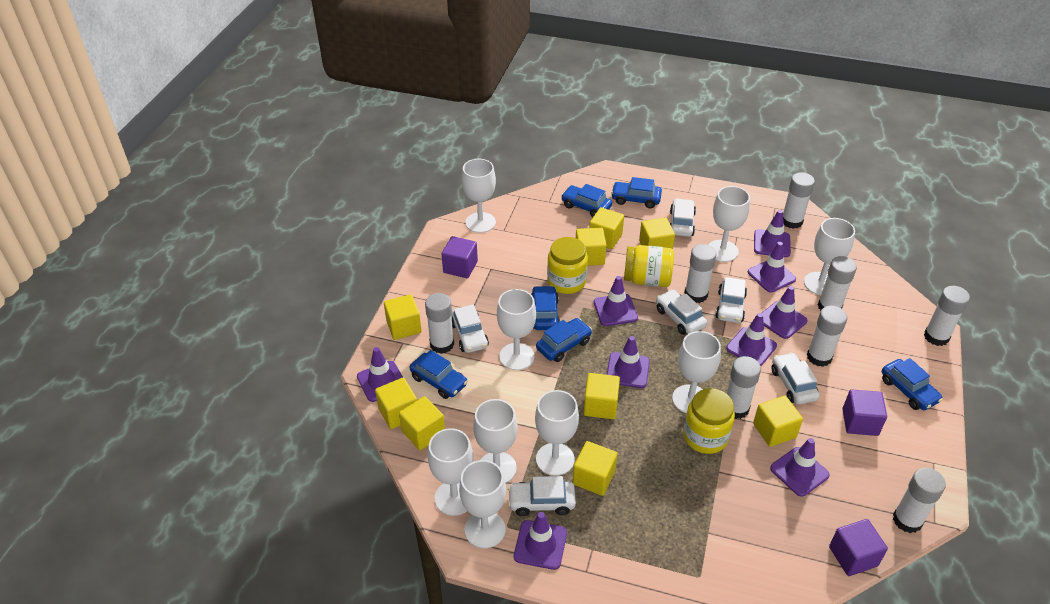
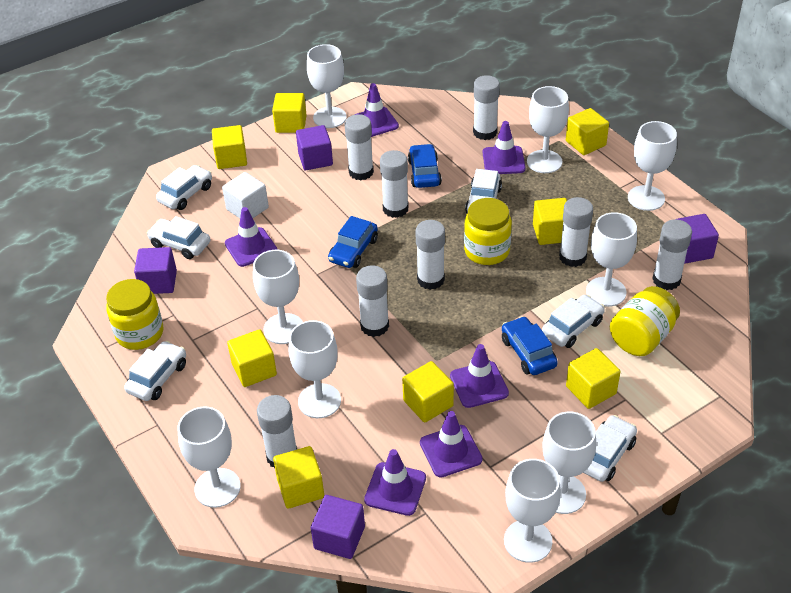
blue car: [410,350,468,399] [531,286,560,330] [536,318,592,362] [561,184,612,217] [611,177,662,208] [882,358,943,410] = 6 -> [328,216,378,268] [408,144,442,188] [502,316,558,375] = 3
purple cube: [442,236,478,278] [829,519,888,576] [842,389,887,436] = 3 -> [134,247,177,294] [296,125,333,170] [311,495,365,559] [677,214,719,264] = 4
purple traffic cone: [357,347,403,402] [514,512,567,570] [594,276,638,326] [607,336,650,388] [726,313,777,366] [748,242,796,292] [754,210,791,257] [762,286,807,339] [770,438,830,497] = 9 -> [225,207,278,267] [354,83,399,137] [364,449,426,516] [420,411,483,477] [450,344,509,408] [483,121,526,174] = 6
white cube: none = 0 -> [222,172,269,218] = 1
yellow cube: [375,378,417,429] [384,294,422,340] [399,396,445,450] [573,441,617,496] [576,228,607,266] [584,373,620,419] [589,207,624,249] [639,217,675,249] [753,396,803,447] = 9 -> [212,125,247,169] [227,329,277,387] [272,93,307,133] [273,446,324,509] [402,361,454,423] [533,198,567,245] [566,108,609,155] [566,348,621,409] = 8

